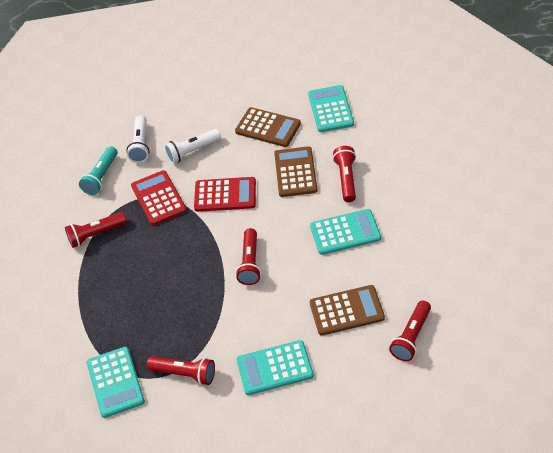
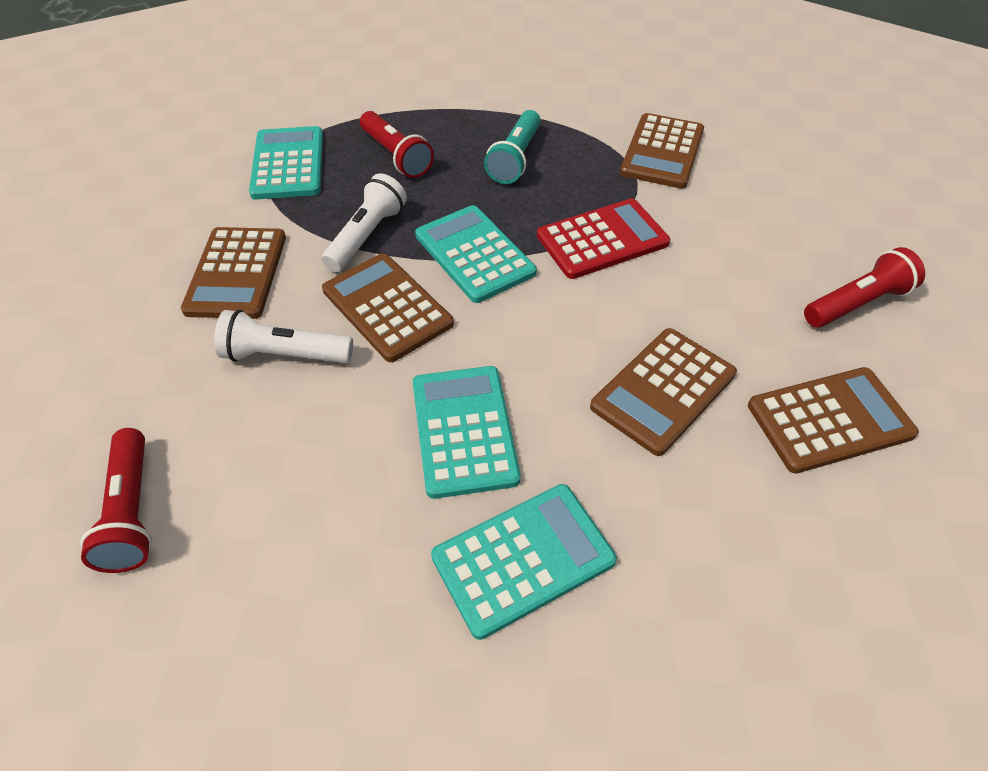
brown calculator: [235,107,301,147] [274,146,318,197] [310,285,385,336] = 3 -> [181,227,286,319] [322,253,454,362] [590,328,737,456] [620,113,704,189] [748,367,919,474] = 5
red calculator: [131,170,187,225] [194,177,256,212] = 2 -> [537,199,670,279] = 1
red flashlight: [65,212,127,248] [147,356,215,385] [236,228,261,285] [333,146,356,202] [389,301,431,361] = 5 -> [80,428,152,573] [360,111,434,178] [804,247,925,327] = 3

